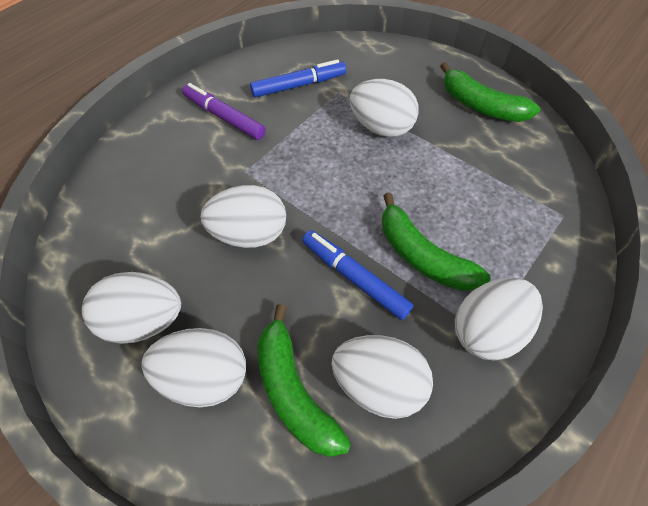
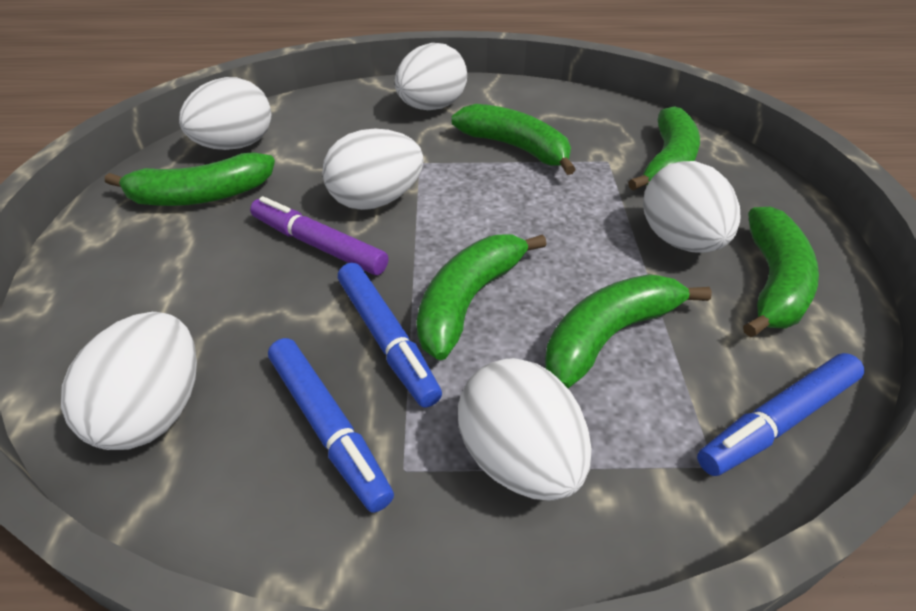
blue marker: [250,59,346,97] [302,230,413,320] = 2 -> [268,338,394,513] [338,263,442,407] [697,353,865,476] = 3
green banana: [258,304,351,457] [382,193,491,291] [440,62,540,122] = 3 -> [105,152,275,206] [417,234,547,360] [451,104,576,175] [545,274,712,388] [628,106,700,191] [743,207,819,337] = 6

